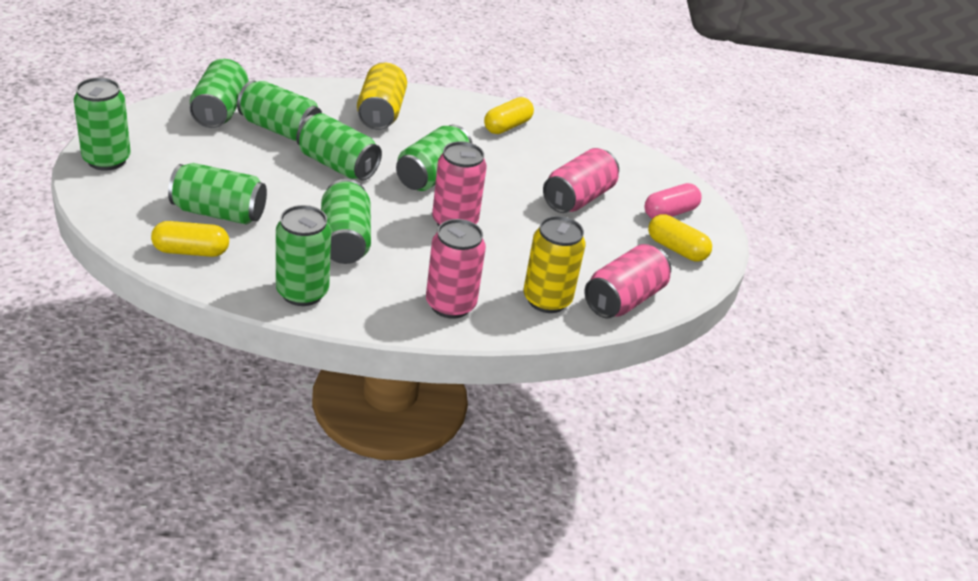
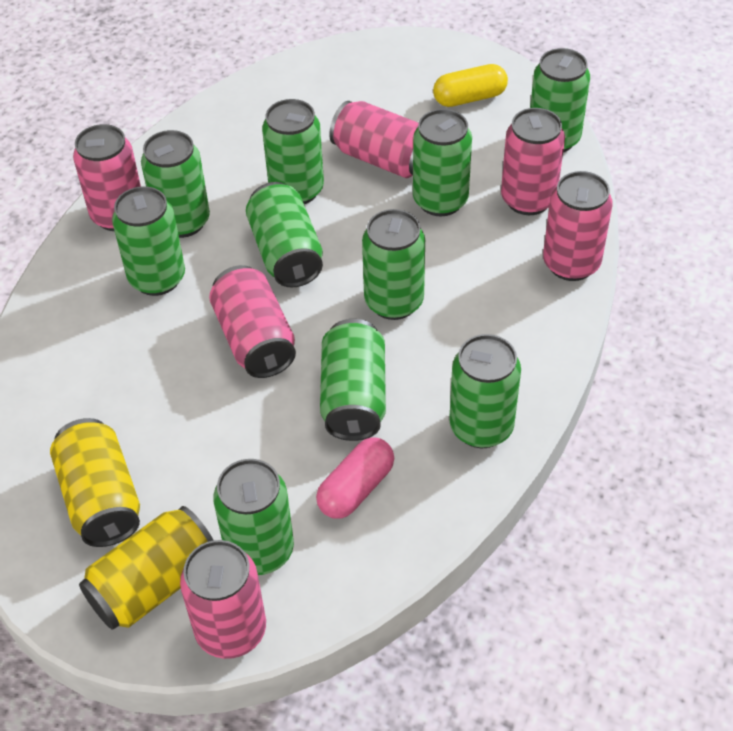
green can: [74,77,131,171] [168,163,267,225] [190,59,249,128] [237,80,322,142] [276,205,331,306] [296,113,382,181] [321,179,371,264] [396,125,473,191] = 8 -> [112,186,185,296] [141,130,210,238] [213,459,294,575] [246,182,323,287] [262,99,324,204] [320,319,386,441] [362,209,425,320] [413,109,472,216] [449,334,521,448] [530,48,590,152] = 10
pink can: [426,219,486,319] [432,141,487,226] [543,148,619,213] [584,244,671,319] = 4 -> [73,124,141,231] [180,540,266,659] [209,265,296,378] [329,101,419,178] [501,108,565,215] [543,171,613,281] = 6
yellow capsule: [151,221,229,257] [484,97,534,134] [648,214,712,261] = 3 -> [433,64,508,107] = 1

